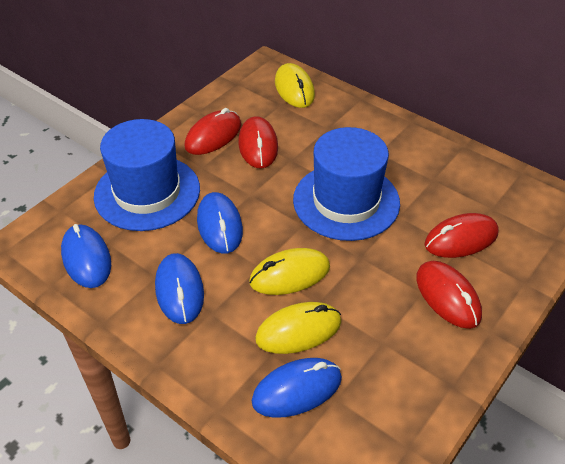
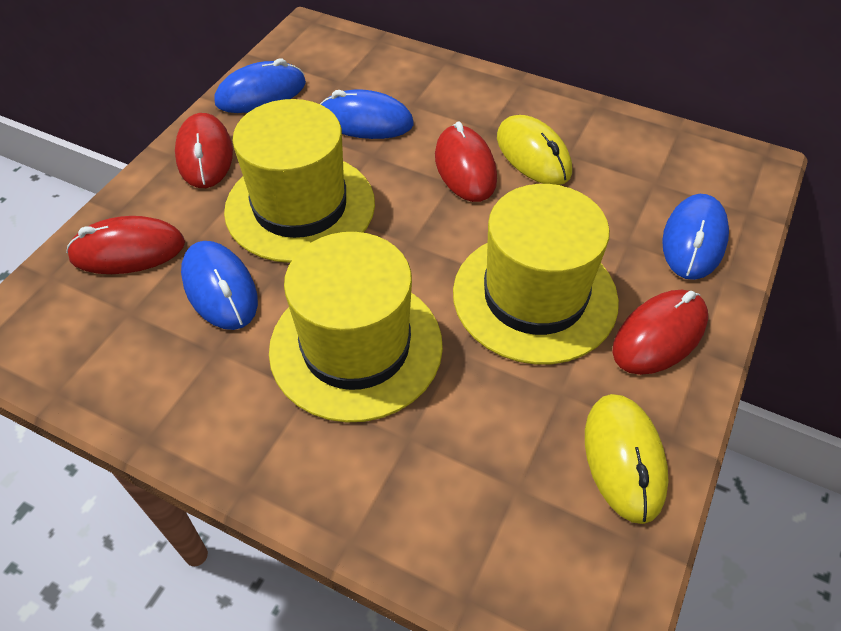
blue hat: [94,119,200,231] [293,127,400,241] = 2 -> none = 0
yellow hat: none = 0 -> [224,99,375,263] [269,232,443,423] [453,184,619,365] = 3
yellow mouse: [249,248,330,295] [255,302,341,354] [275,63,315,108] = 3 -> [497,115,572,185] [585,394,669,524] = 2

